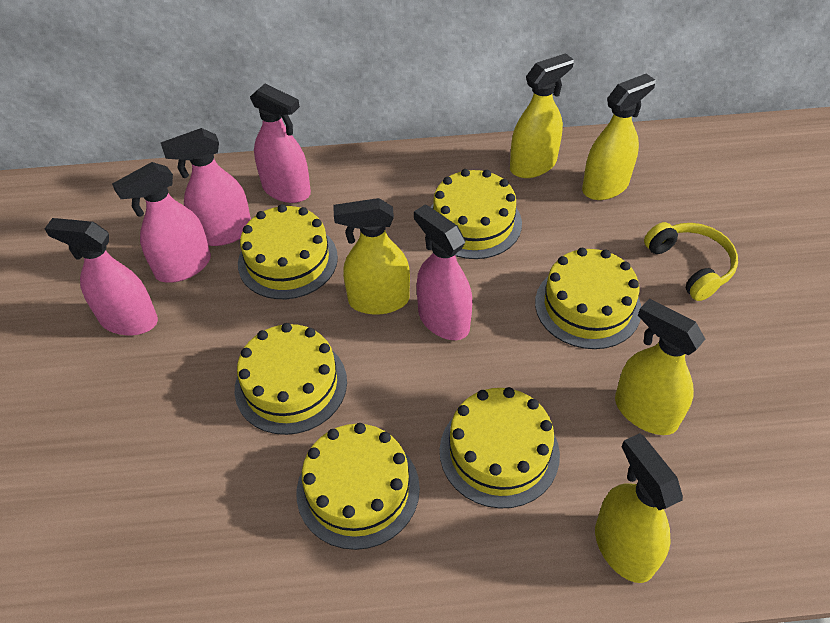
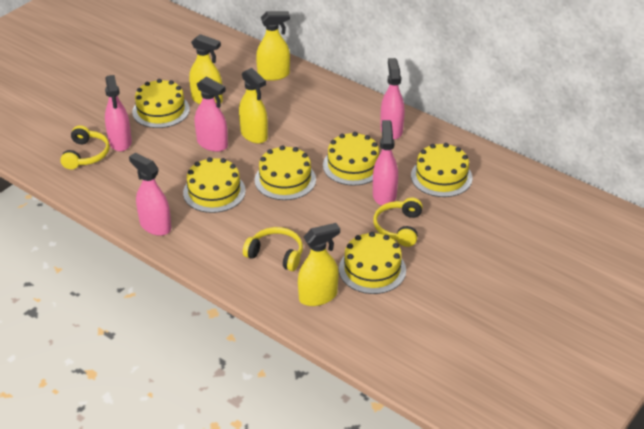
yellow headphones: [644,222,738,301] = 1 -> [60,125,110,169] [243,227,303,271] [373,198,423,247] = 3
yellow spray bottle: [334,198,410,315] [510,53,574,178] [582,74,656,200] [595,433,683,583] [615,299,705,435] = 5 -> [189,34,223,104] [239,68,268,144] [256,11,290,81] [298,223,340,306] = 4

